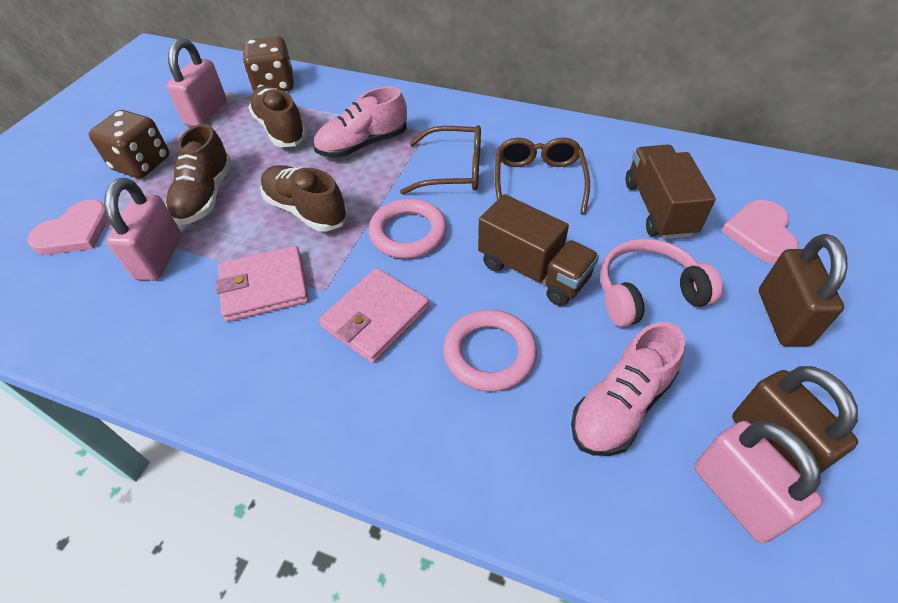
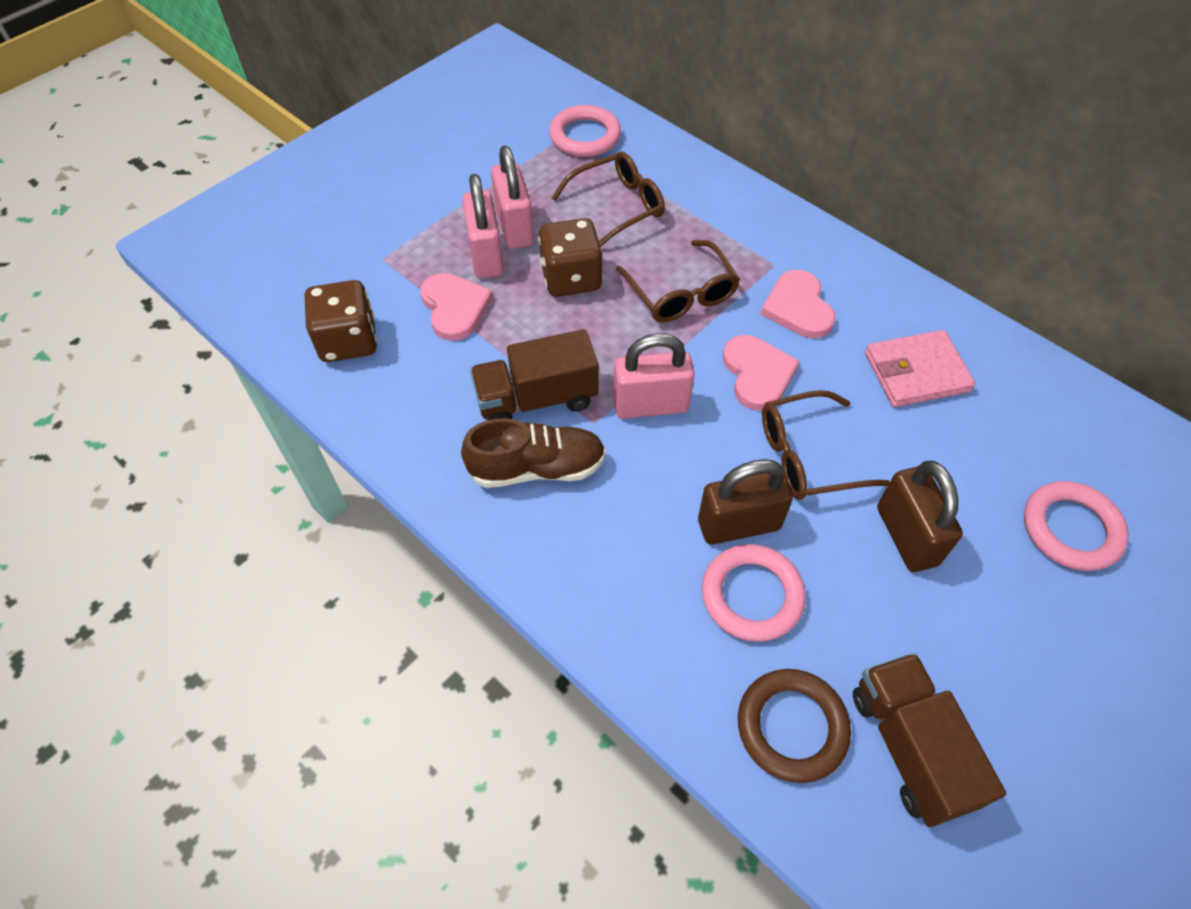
brown glasses: [400,125,481,194] [495,137,590,214] = 2 -> [551,151,665,247] [616,240,740,322] [762,390,890,500] = 3
brown ring: none = 0 -> [738,669,851,783] = 1
brown shoe: [165,124,232,225] [248,86,307,147] [260,165,348,231] = 3 -> [461,418,606,488] = 1
pink headphones: [600,239,723,327] = 1 -> none = 0
pink heart: [27,200,108,255] [721,200,799,264] = 2 -> [420,273,493,341] [723,335,800,410] [761,270,836,338] = 3
pink ring: [368,199,447,259] [443,310,537,391] = 2 -> [549,105,621,157] [702,544,806,642] [1024,481,1129,571] = 3
pink shoe: [314,87,407,158] [571,322,685,456] = 2 -> none = 0
pink wallet: [215,246,309,322] [319,268,429,363] = 2 -> [865,330,976,407] = 1

